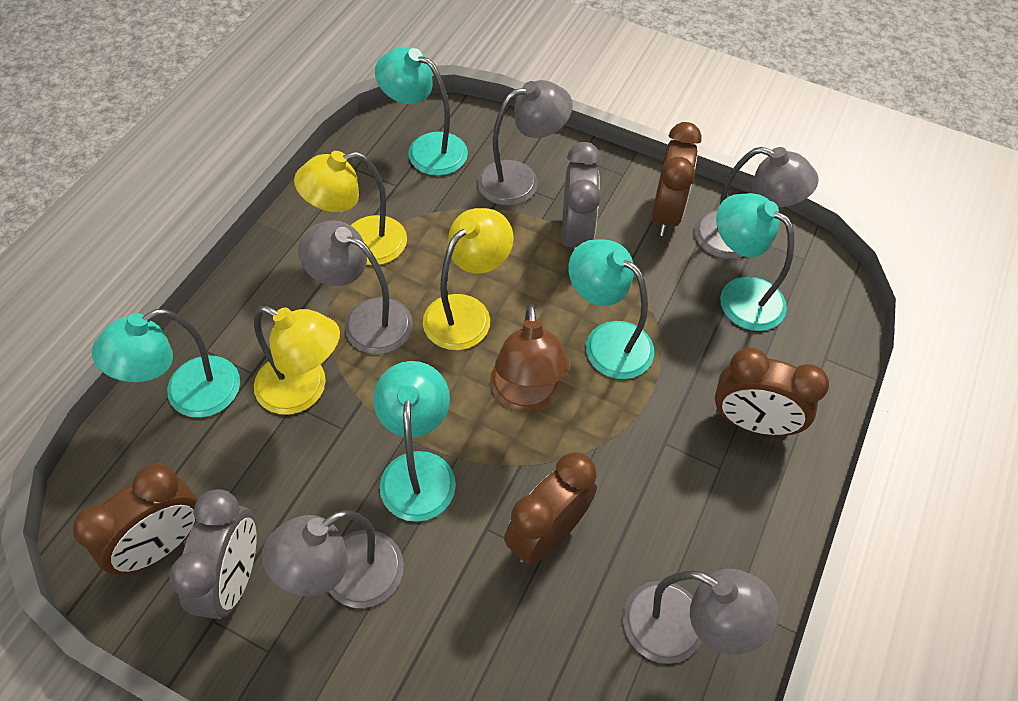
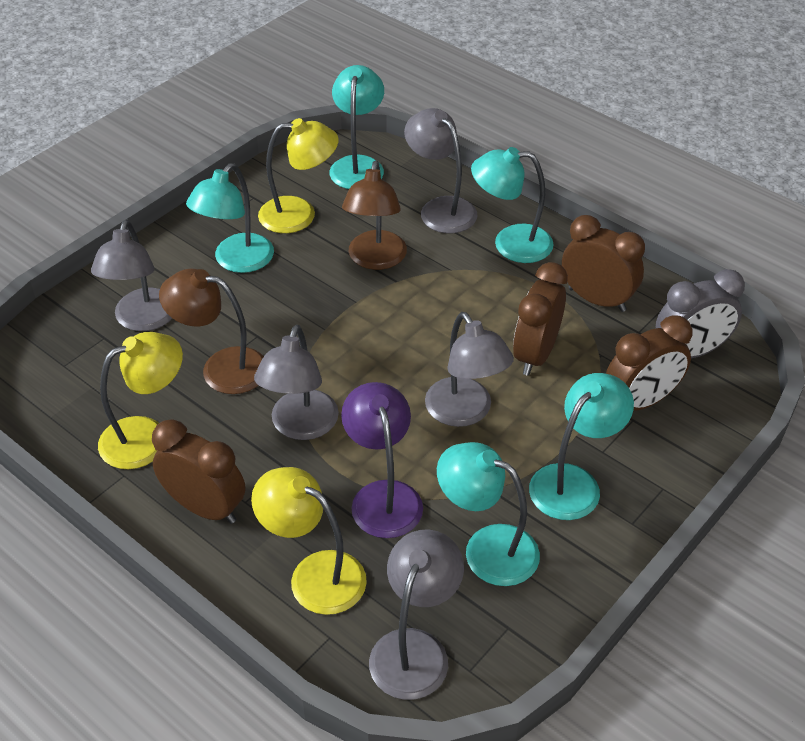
brown lamp: [490,304,570,412] = 1 -> [159,269,264,394] [342,161,407,270] = 2
grey clock: [169,489,257,619] [562,142,601,252] = 2 -> [656,269,745,359] = 1
purple lamp: none = 0 -> [341,382,423,538] = 1

